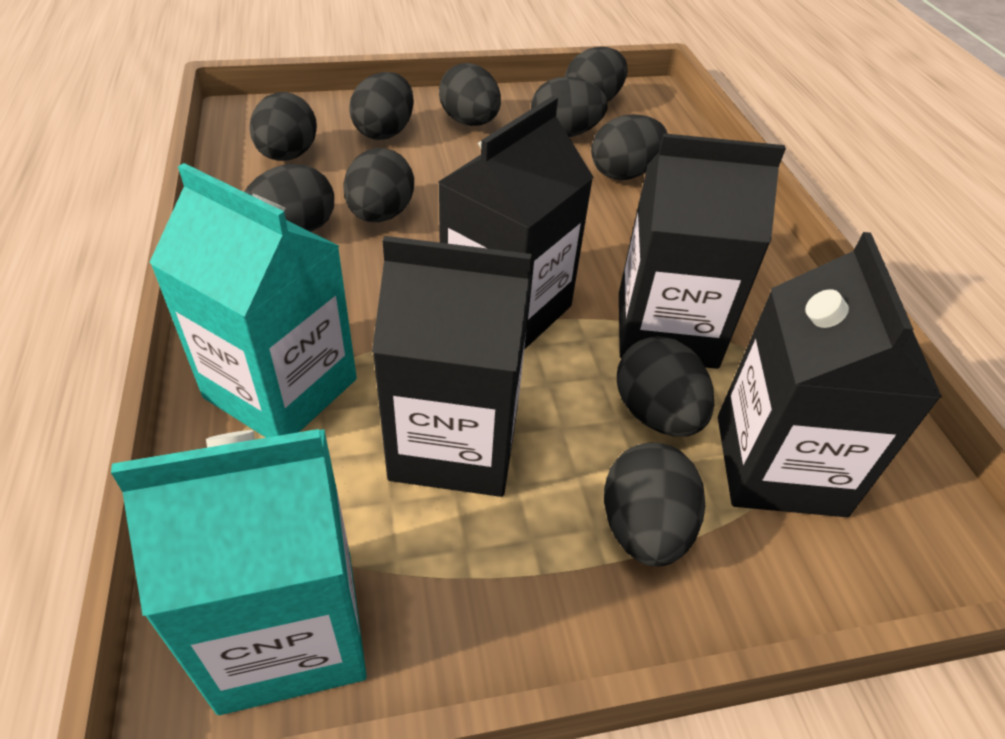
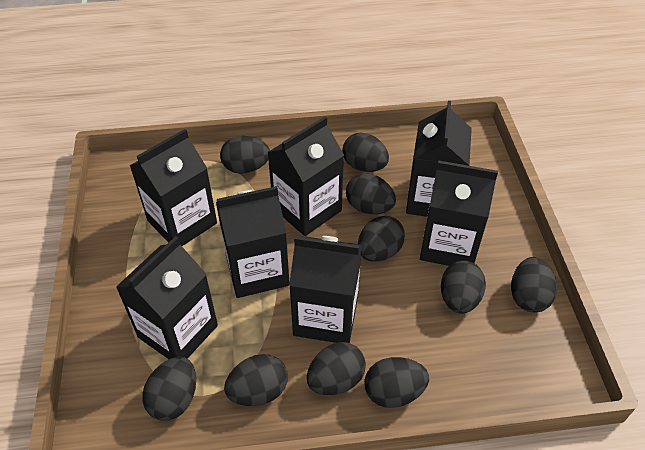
black carton: [372,236,532,497] [438,96,594,350] [619,133,786,369] [718,232,942,517] = 4 -> [116,236,218,359] [129,129,217,246] [216,186,289,298] [267,116,344,236] [289,236,362,343] [406,101,472,217] [420,160,498,266] = 7
turquoise carton: [111,429,367,715] [149,163,357,438] = 2 -> none = 0

